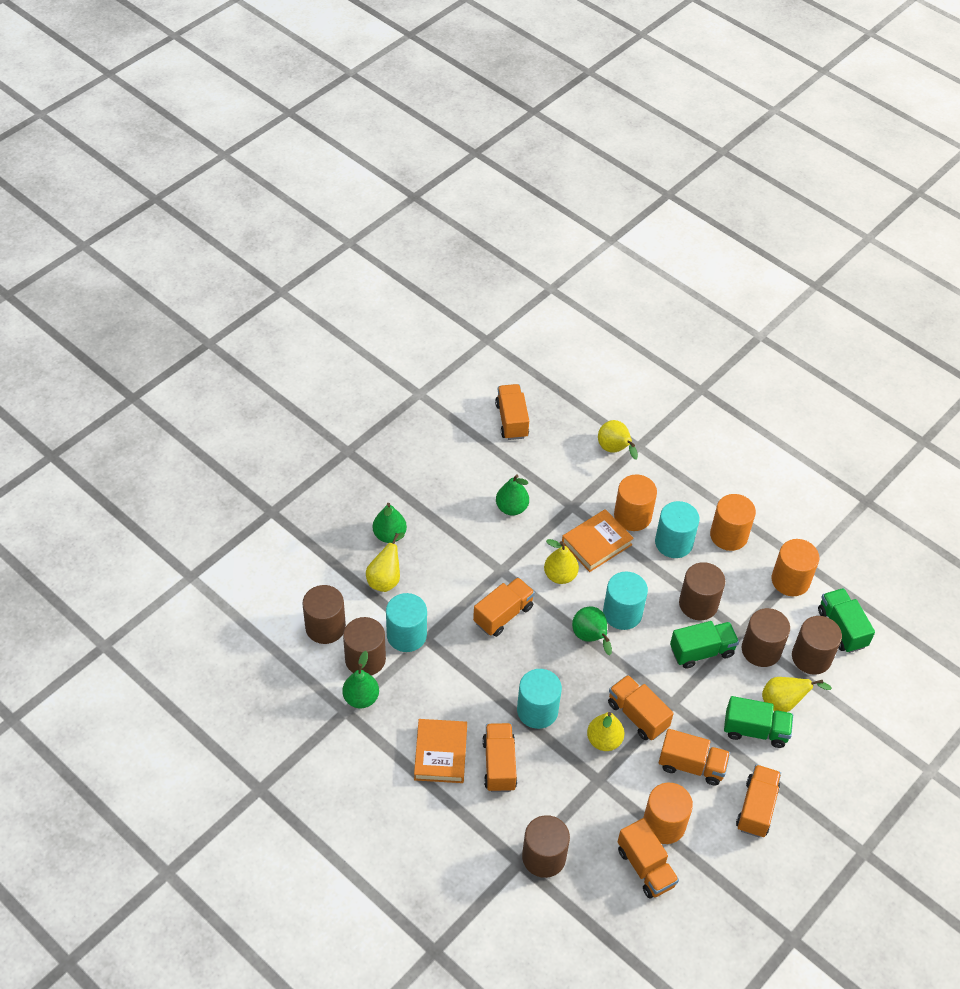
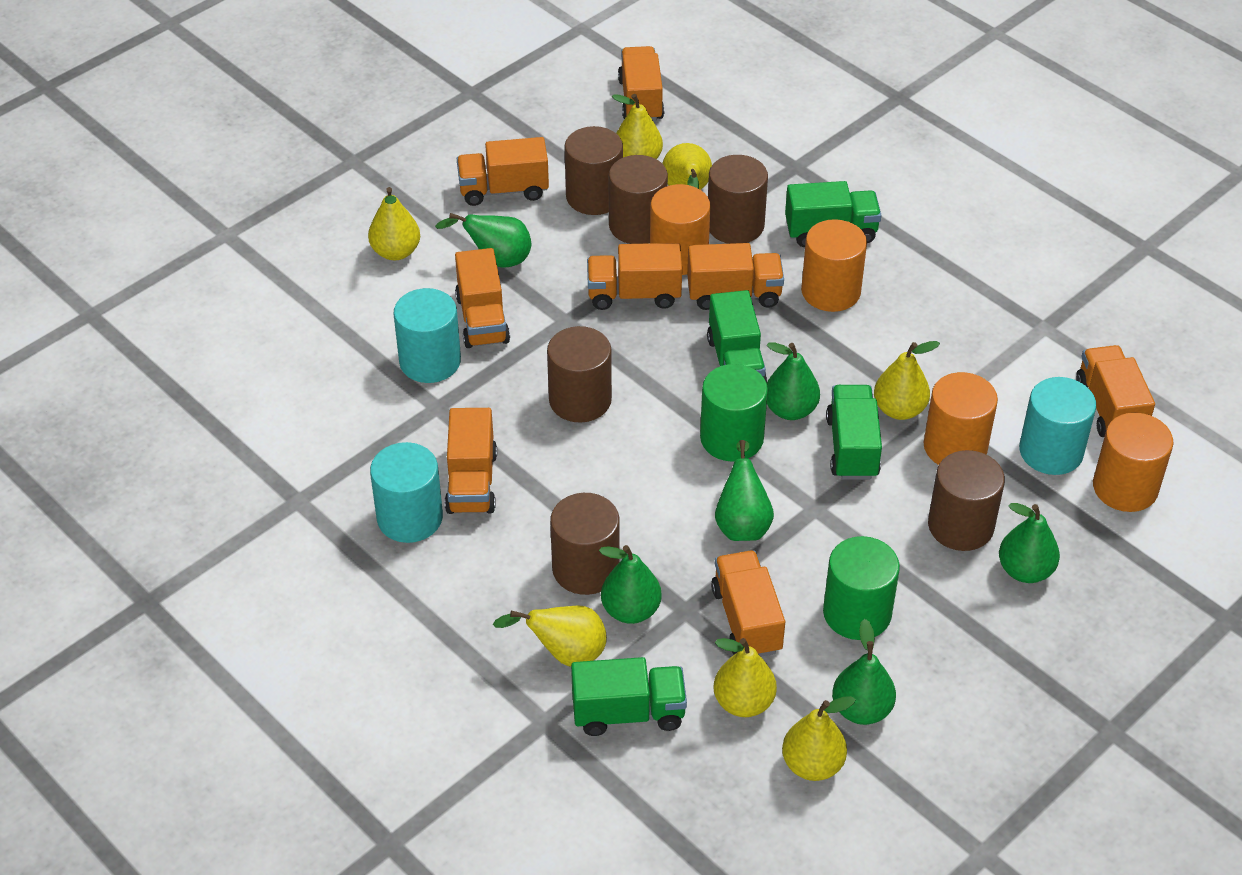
green cylinder: none = 0 -> [700,364,768,462] [823,536,900,640] = 2
green pear: [342,651,379,708] [373,503,407,543] [496,474,529,516] [572,606,612,656] = 4 -> [435,213,531,268] [599,545,662,624] [715,440,774,541] [767,342,820,420] [832,619,896,725] [999,503,1060,583] = 6
green truck: [670,621,739,669] [724,696,793,748] [818,588,875,653] = 3 -> [571,657,687,736] [707,290,767,383] [785,181,882,247] [826,385,882,480] = 4
orange book: [414,719,467,783] [562,509,634,572] = 2 -> none = 0
orange truck: [473,577,535,637] [482,723,517,792] [495,384,529,440] [608,675,674,740] [618,818,679,899] [659,729,730,786] [736,765,781,838] = 7 -> [445,408,497,514] [455,248,510,348] [457,137,549,206] [587,243,682,310] [618,46,664,121] [687,243,784,310] [711,551,785,657] [1076,345,1155,437] = 8
turquoise cylinder: [386,593,427,652] [517,669,562,729] [603,571,648,630] [655,501,700,558] = 4 -> [370,442,443,543] [394,288,461,383] [1019,377,1096,475] = 3
yellow pear: [366,533,405,592] [544,539,579,584] [587,712,624,751] [598,420,638,460] [762,677,832,712] = 5 -> [368,187,420,260] [493,606,607,667] [612,94,663,159] [662,143,712,190] [713,638,777,717] [782,696,856,781] [874,341,940,420] = 7

